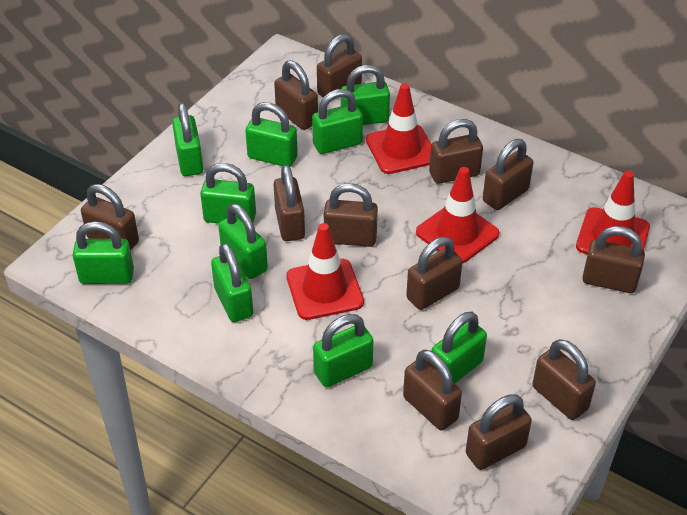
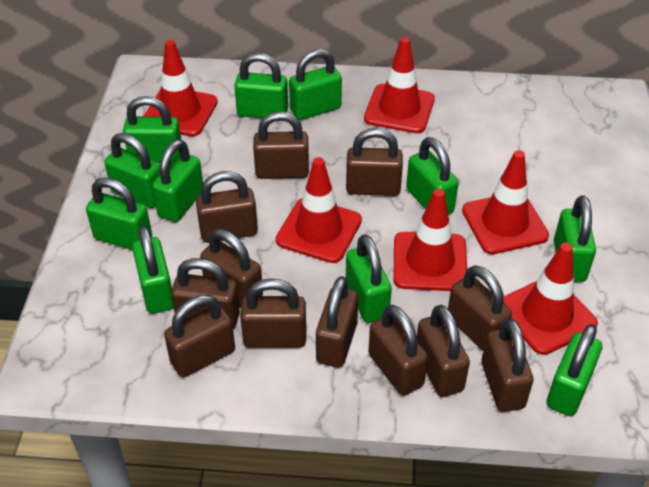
green padlock: [73,221,134,284] [172,102,203,176] [200,163,256,224] [211,243,253,322] [218,203,268,279] [245,102,298,167] [312,89,363,154] [313,314,374,387] [341,65,390,125] [430,312,487,384] = 10 -> [86,177,152,250] [104,133,160,208] [123,96,181,163] [132,225,174,314] [152,139,203,222] [234,53,288,118] [289,49,342,120] [346,234,392,323] [406,137,459,215] [546,324,602,416] [554,195,596,282] = 11
red traffic cone: [286,223,364,320] [366,83,431,174] [416,167,499,264] [576,170,650,255] = 4 -> [143,40,218,136] [276,157,362,263] [364,37,435,133] [394,189,467,291] [462,150,549,254] [504,242,598,355] = 6

